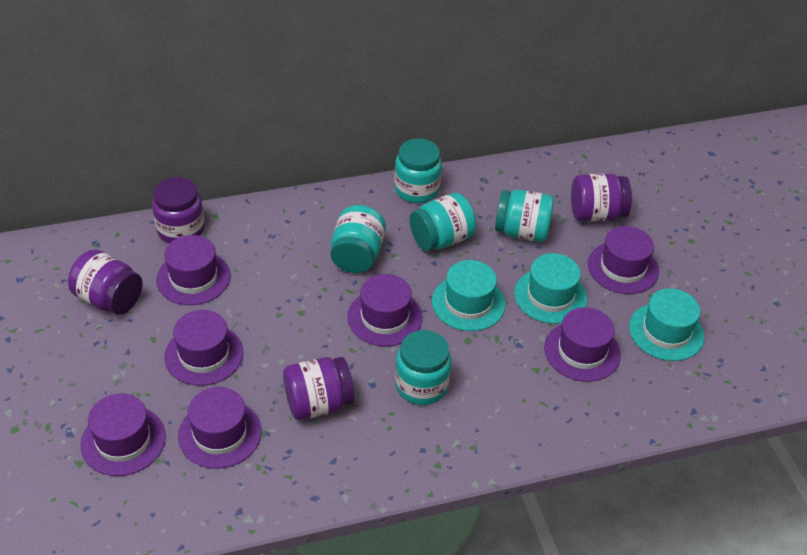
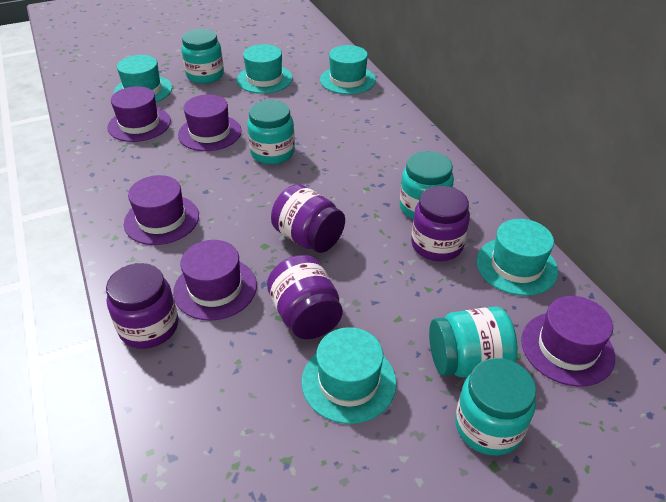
purple hat: [80,393,166,476] [156,235,231,305] [164,310,243,386] [178,387,262,469] [347,274,422,346] [544,307,621,382] [588,226,659,294] = 7 -> [108,86,171,142] [124,175,199,245] [173,240,257,321] [178,94,241,151] [521,296,615,387] = 5
turquoise hat: [432,260,505,331] [514,253,587,324] [629,288,705,361] = 3 -> [114,55,172,102] [237,44,293,94] [301,327,397,424] [320,45,376,95] [476,219,558,296] = 5

